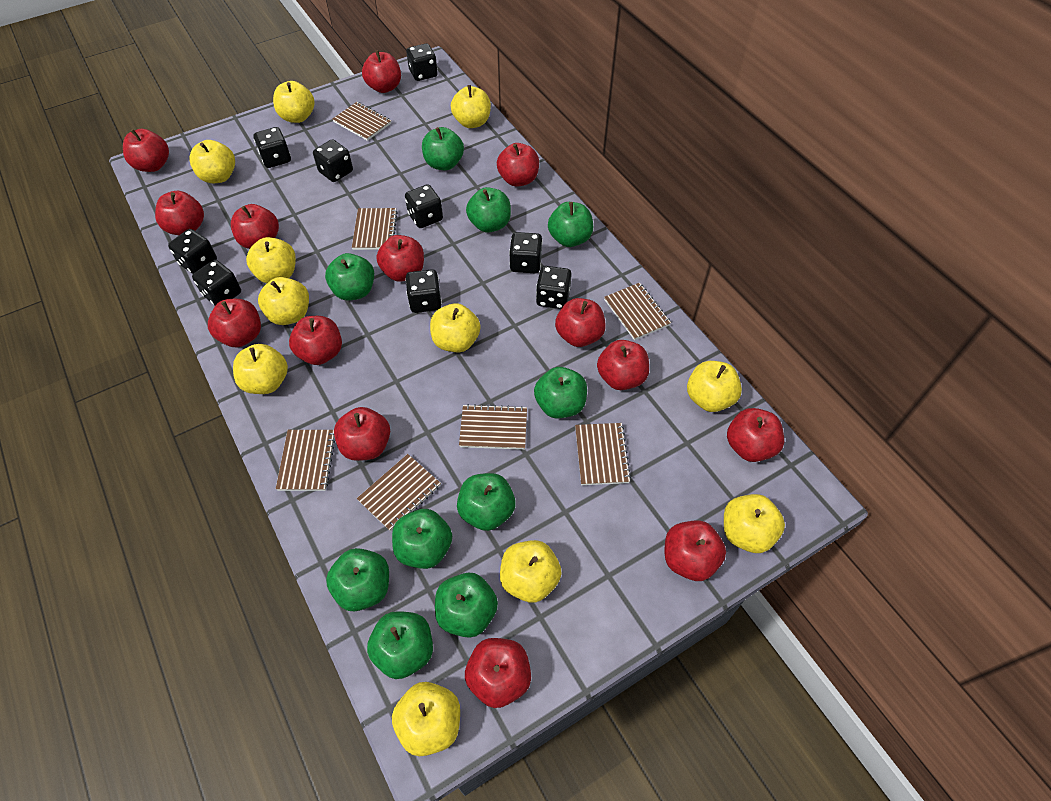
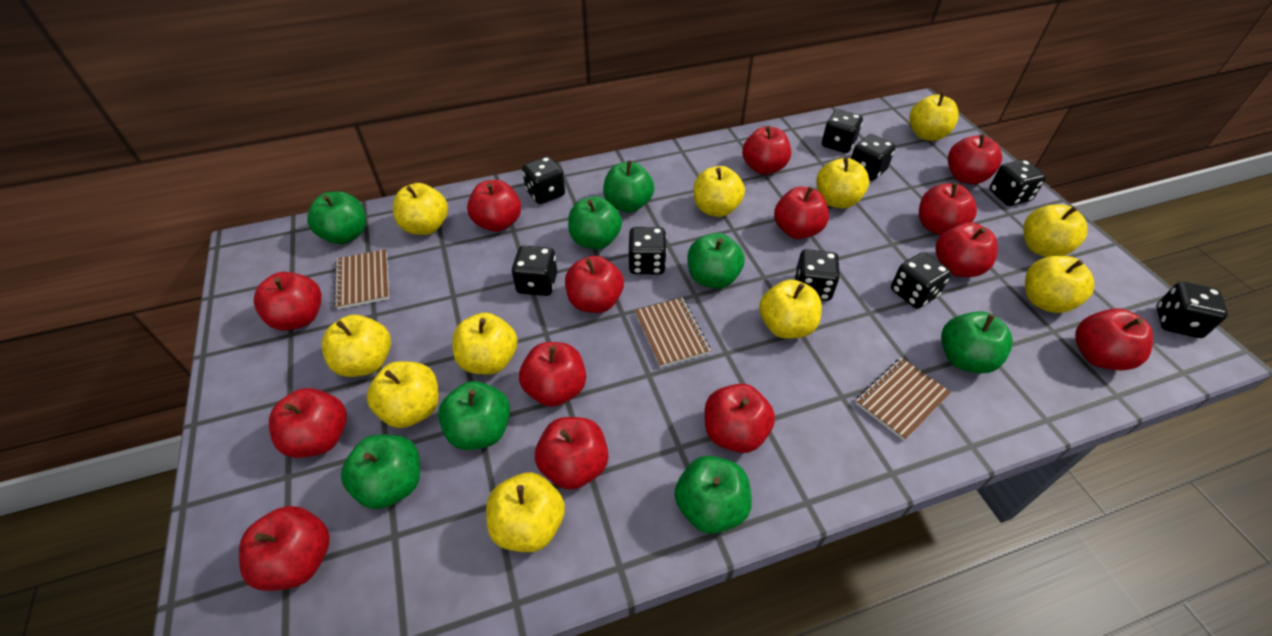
brown notebook: [276,430,335,491] [333,102,391,141] [352,208,398,250] [357,454,441,531] [459,404,527,450] [575,423,631,485] [604,283,671,340] = 7 -> [334,249,389,309] [635,298,711,368] [855,358,951,441] = 3
green apple: [325,253,374,301] [326,548,389,611] [367,611,433,679] [392,509,452,569] [422,127,464,170] [435,573,498,638] [457,473,516,531] [466,187,511,233] [534,367,587,418] [548,202,593,247] = 10 -> [307,192,366,244] [341,434,420,509] [438,381,510,450] [568,196,622,249] [603,160,654,212] [675,456,752,534] [687,233,745,289] [941,311,1013,374] = 8

